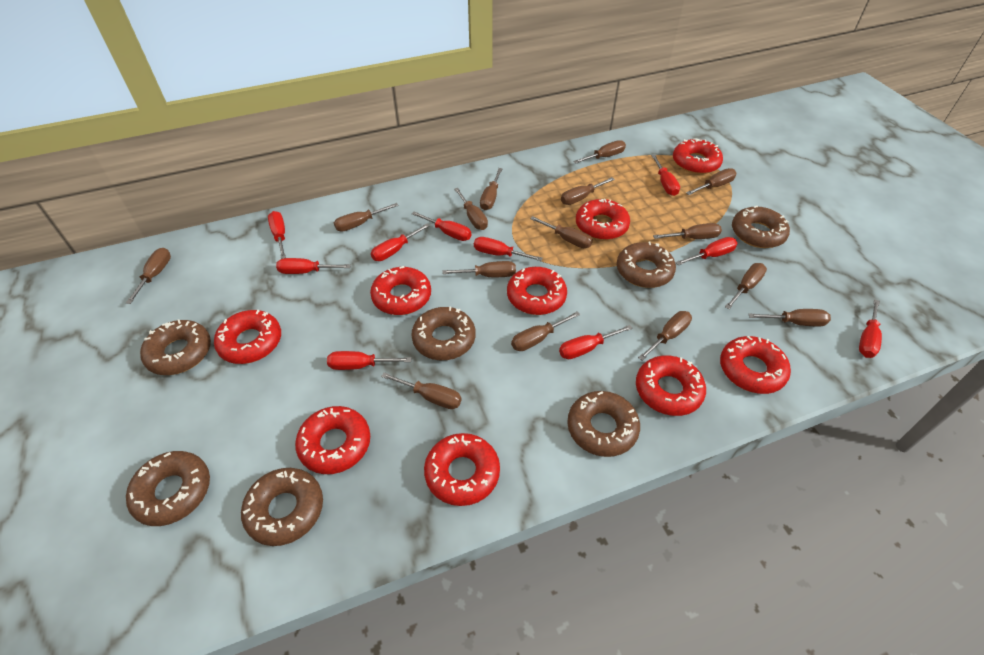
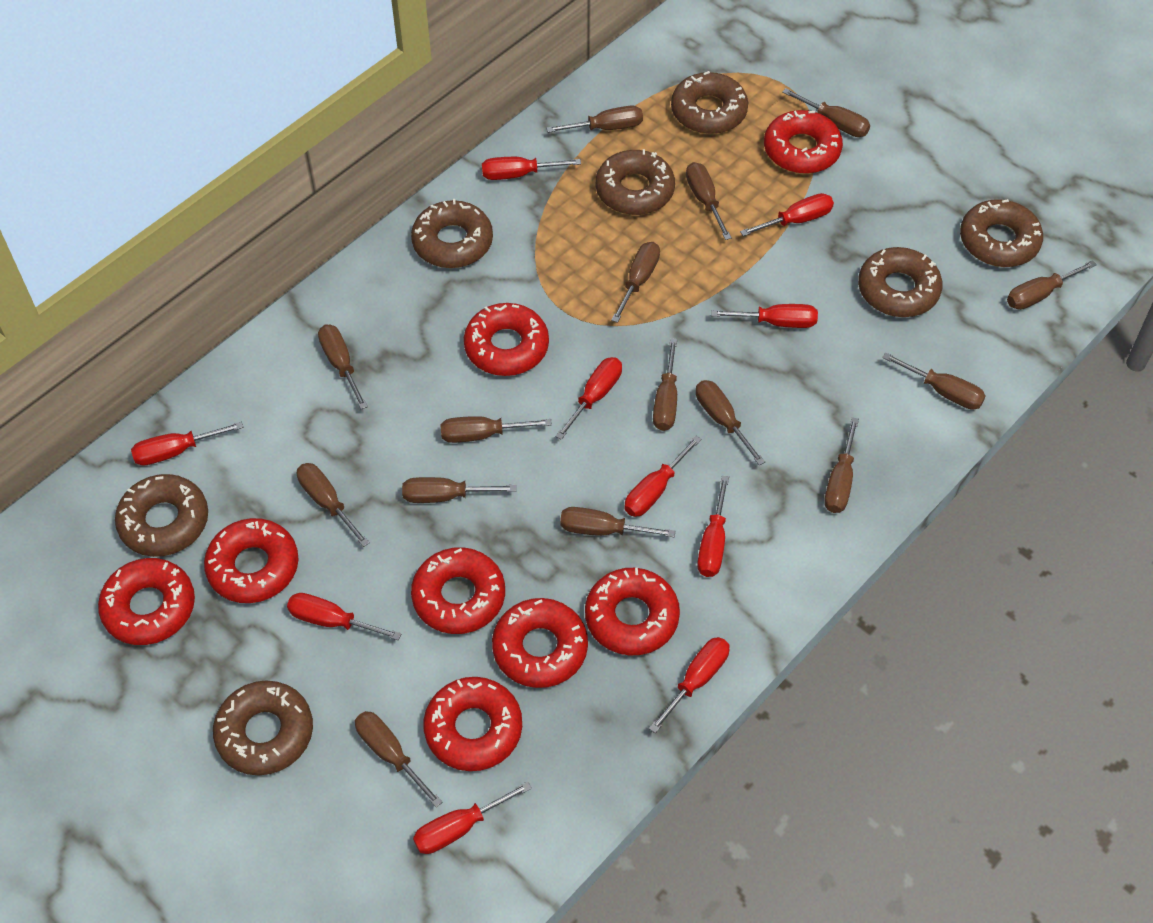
red donut: [214,310,281,364] [295,406,370,474] [370,266,431,315] [424,433,500,506] [507,267,567,315] [576,199,630,240] [636,355,706,416] [673,138,723,174] [720,336,791,394] = 9 -> [98,558,195,645] [204,518,299,603] [411,547,505,634] [423,677,522,771] [464,303,549,376] [492,598,588,688] [585,568,680,656] [764,110,843,174] = 8

